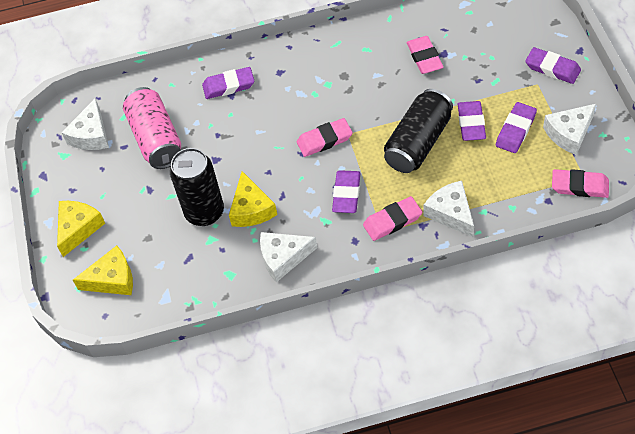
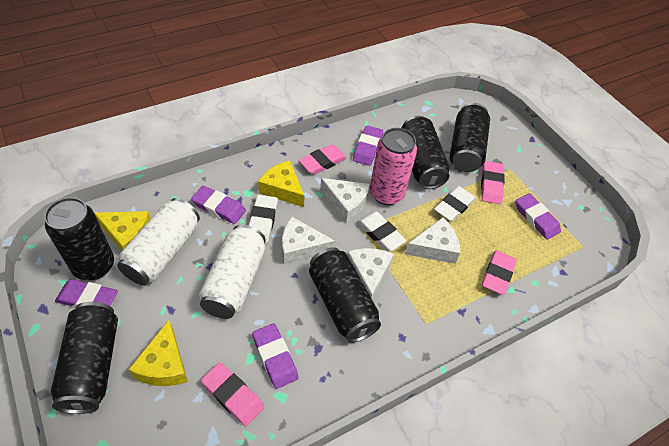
black can: [170,148,224,226] [384,89,453,173] = 2 -> [44,197,114,280] [51,302,118,414] [309,247,381,343] [402,116,449,189] [450,103,490,172] = 5
white can: none = 0 -> [117,198,200,285] [199,225,266,319] = 2
white eraser: none = 0 -> [249,195,278,243] [357,211,406,251] [434,186,476,222] = 3

